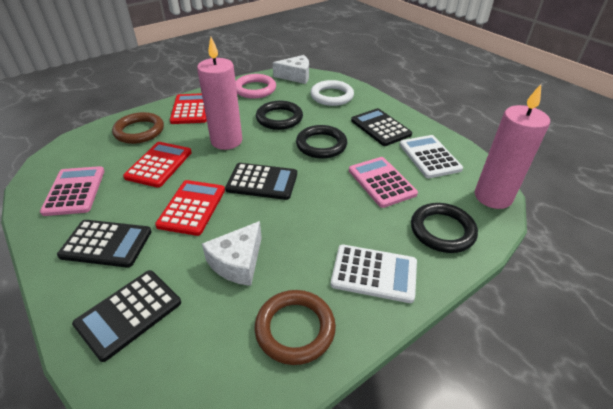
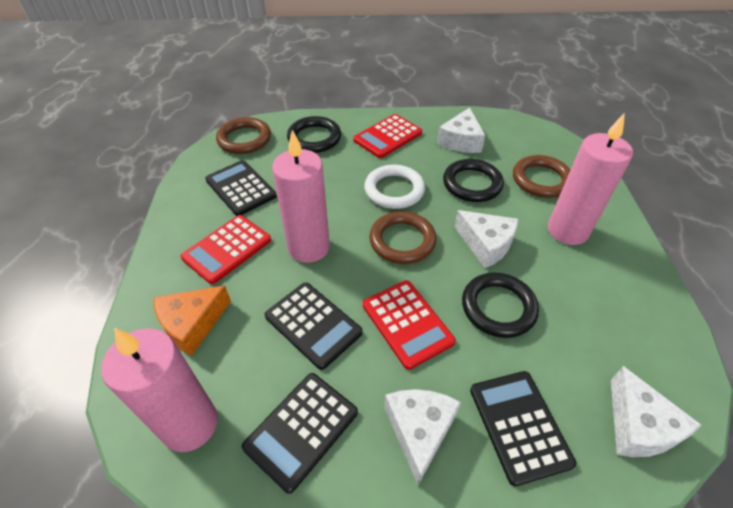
brown ring: [112,112,164,144] [255,290,336,365] = 2 -> [216,117,271,154] [369,211,437,264] [513,155,570,198] = 3
orange cheese: none = 0 -> [154,285,231,356] = 1
pink calculator: [40,166,105,216] [349,157,418,208] = 2 -> none = 0
pink candle: [197,37,242,150] [475,84,550,209] = 2 -> [101,328,218,452] [272,130,330,263] [548,113,633,245] = 3
pink ring: [236,74,276,99] = 1 -> none = 0
white calculator: [331,245,417,303] [400,135,463,178] = 2 -> none = 0
white cheese: [202,221,262,286] [273,55,309,84] = 2 -> [384,389,461,485] [437,108,485,153] [454,210,519,268] [611,366,701,457] = 4

